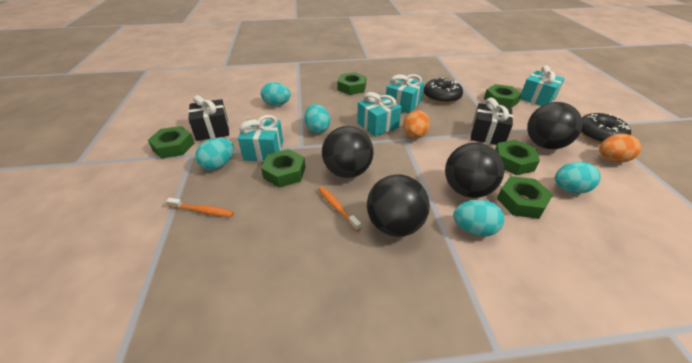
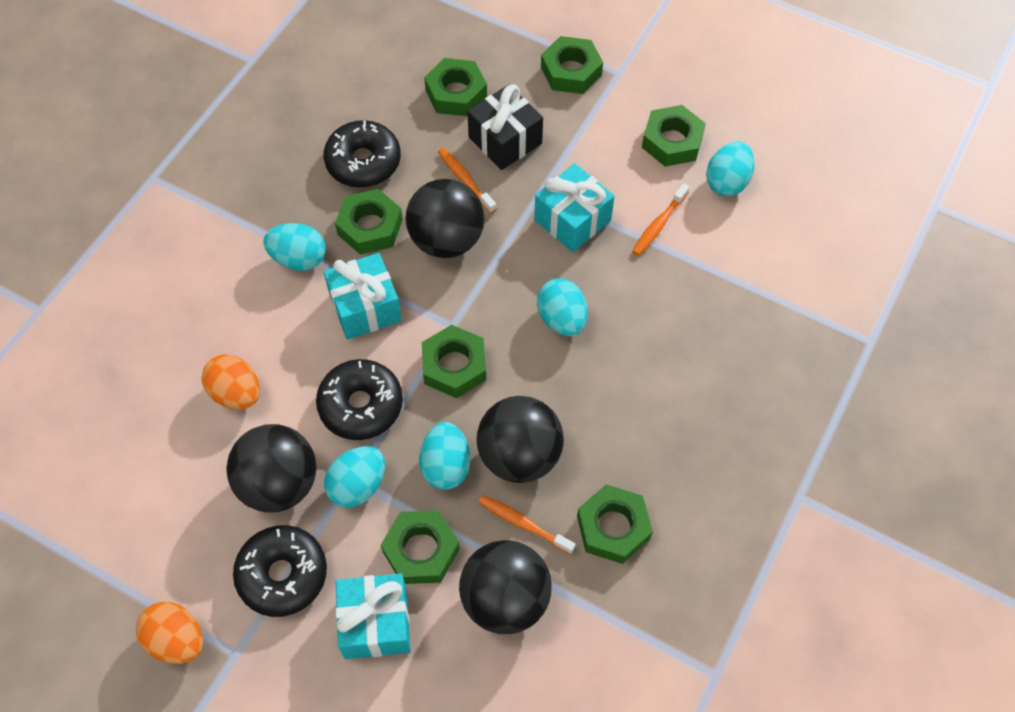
black donut: [424,77,463,104] [581,113,631,144] = 2 -> [233,525,327,617] [316,359,403,440] [324,120,401,187] = 3
black gift: [188,95,229,141] [471,98,513,145] = 2 -> [467,84,543,170] = 1
green nut: [148,126,195,159] [261,149,305,187] [337,72,367,95] [484,84,522,108] [495,140,540,175] [497,176,553,219] = 6 -> [335,189,403,255] [381,510,460,584] [422,325,486,398] [424,58,487,116] [541,36,603,94] [577,484,653,564] [642,105,706,167] = 7
orange toothbrush: [166,198,234,217] [318,187,361,231] = 2 -> [438,148,496,213] [478,495,575,554] [632,183,689,256] = 3
turquoise gift: [238,115,283,161] [357,92,402,137] [386,74,424,113] [520,65,565,106] = 4 -> [324,253,402,340] [336,573,411,659] [534,163,615,252] = 3

